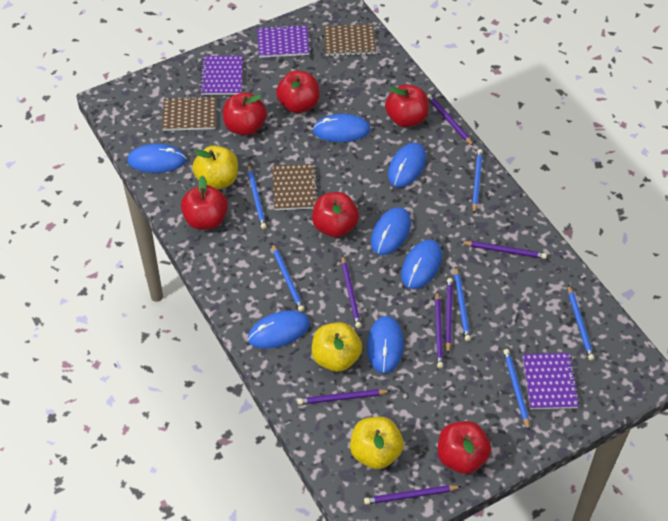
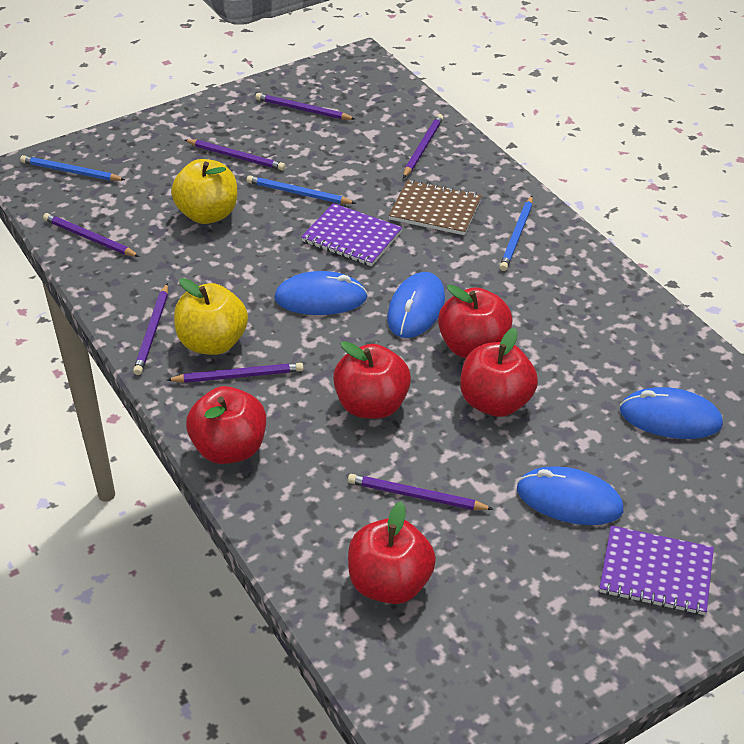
blue mouse: [127,144,186,173] [248,311,310,349] [313,114,371,142] [367,316,404,374] [371,207,411,255] [388,143,426,187] [401,240,442,289] = 7 -> [274,271,368,315] [387,272,445,338] [517,466,623,525] [620,387,723,439] = 4
blue pencil: [248,164,267,229] [272,244,304,312] [454,266,471,341] [472,149,483,214] [503,349,530,430] [568,285,595,361] = 6 -> [20,155,125,181] [246,175,356,204] [499,196,533,271] = 3
brown notebook: [162,96,216,131] [272,164,318,210] [324,24,376,56] = 3 -> [389,180,482,235] = 1
purple notebook: [200,56,243,95] [257,25,310,58] [523,353,580,409] = 3 -> [301,203,402,266] [599,525,714,615] = 2
red apple: [181,176,228,230] [223,92,267,135] [276,71,320,113] [312,192,359,237] [385,84,429,127] [438,421,491,474] = 6 -> [186,386,266,464] [333,341,411,419] [348,502,436,604] [438,285,513,358] [460,328,538,417] = 5
yellow apple: [192,145,238,190] [312,322,362,372] [350,417,404,469] = 3 -> [171,159,237,224] [174,278,248,355] = 2

